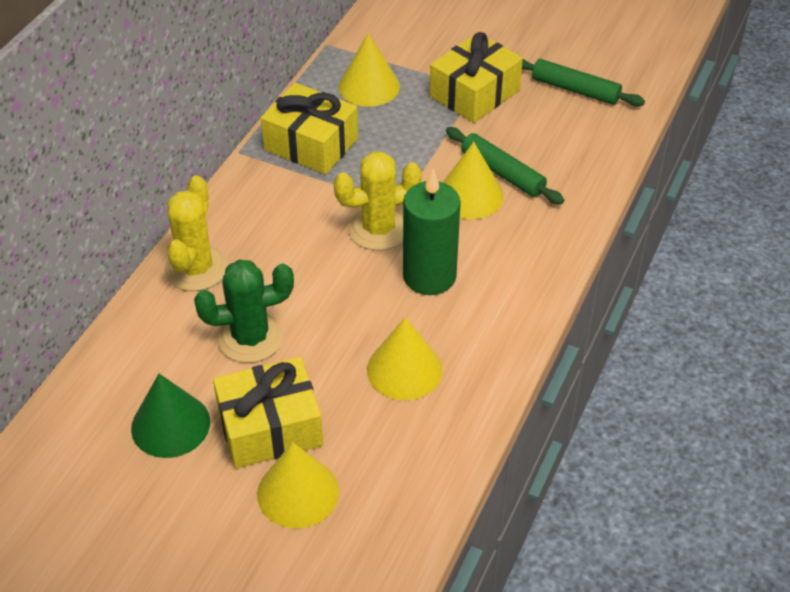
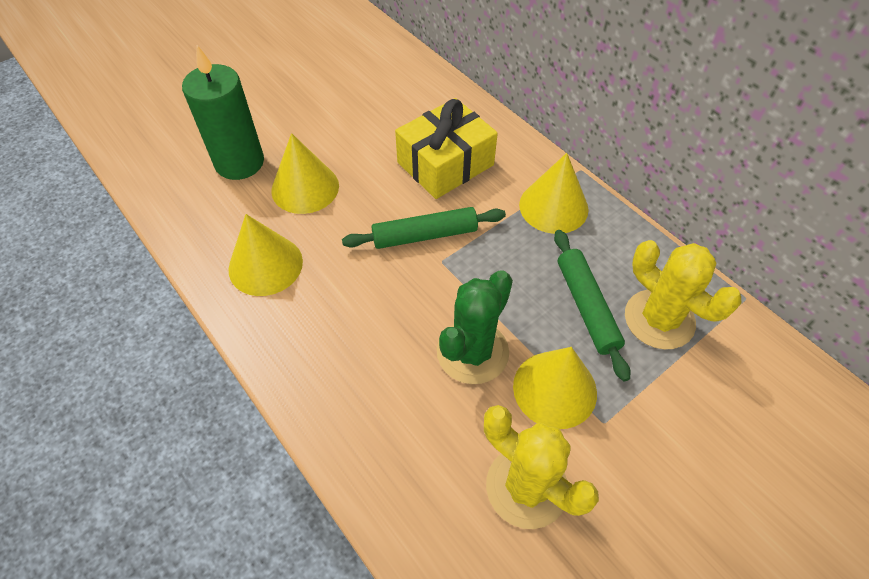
green cone: [131,374,210,458] = 1 -> none = 0
yellow gift: [213,357,323,469] [261,83,358,174] [430,32,523,123] = 3 -> [395,98,498,199] = 1

